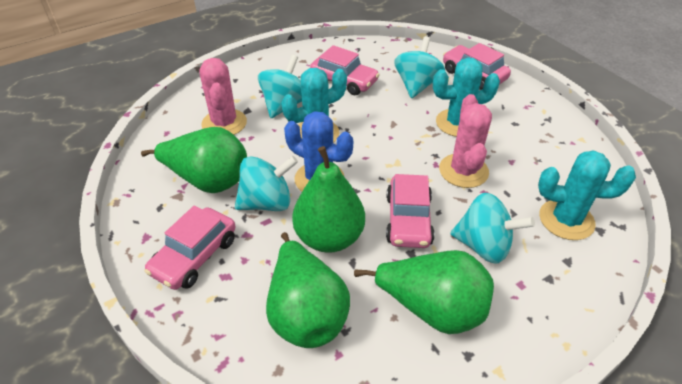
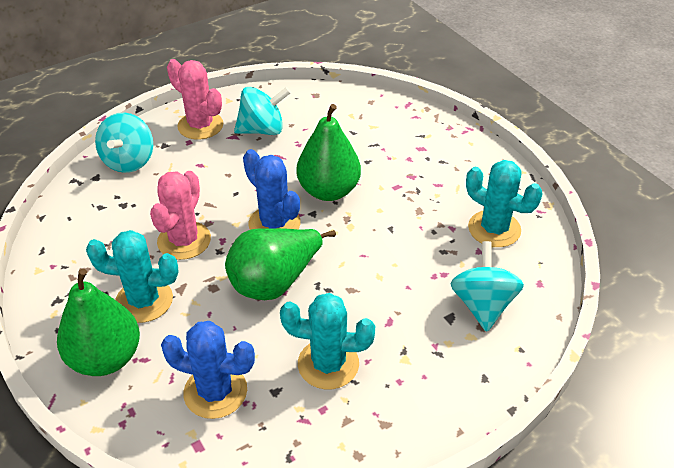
blue cactus: [284,111,353,192] = 1 -> [161,321,255,419] [243,149,301,230] = 2
green pear: [141,127,247,193] [266,232,350,348] [292,146,365,253] [354,250,494,334] = 4 -> [57,269,140,376] [225,228,336,300] [297,104,361,201] = 3
pink car: [144,205,236,290] [310,45,380,95] [386,174,435,248] [443,43,511,90] = 4 -> none = 0
turquoise spinning top: [235,156,298,211] [258,55,302,118] [394,36,445,98] [450,193,535,264] = 4 -> [95,113,153,173] [234,87,291,135] [451,241,524,332] = 3

